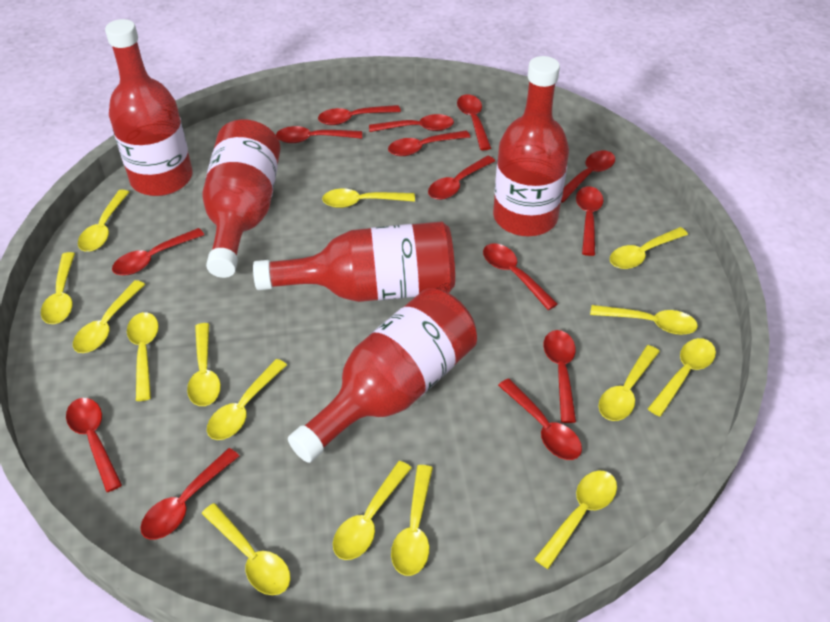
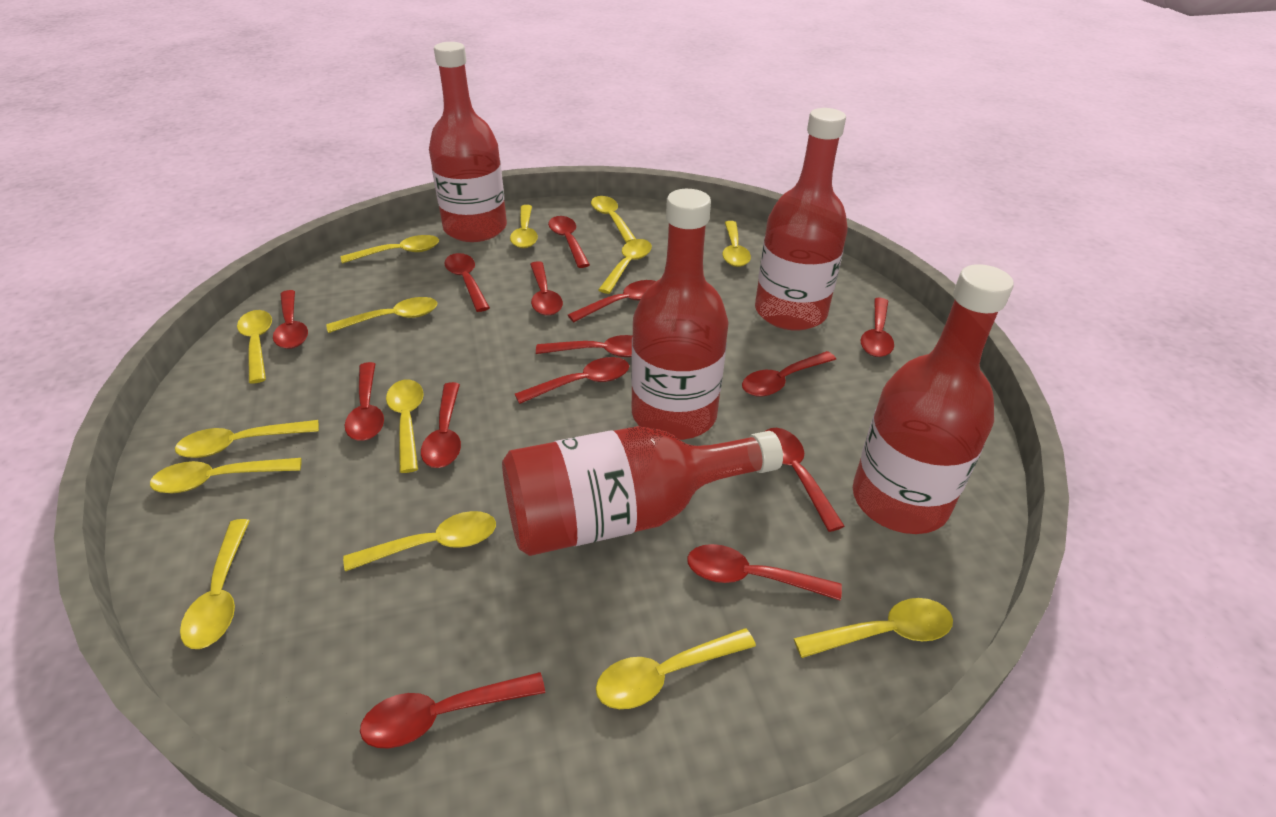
yellow spoon: [41,252,75,324] [73,280,145,353] [78,190,129,252] [127,312,159,401] [187,323,221,406] [202,503,291,595] [207,359,287,440] [322,189,415,208] [333,461,412,560] [391,465,433,576] [535,470,617,569] [590,305,698,335] [599,345,660,421] [610,227,688,269] [648,338,716,417] = 15 -> [150,458,302,493] [175,420,319,458] [180,519,250,649] [237,310,272,384] [326,297,437,333] [341,235,439,264] [343,511,496,571] [386,379,424,473] [510,205,538,248] [591,196,636,243] [596,628,756,709] [598,239,652,294] [722,221,751,267] [794,598,953,658] = 14

